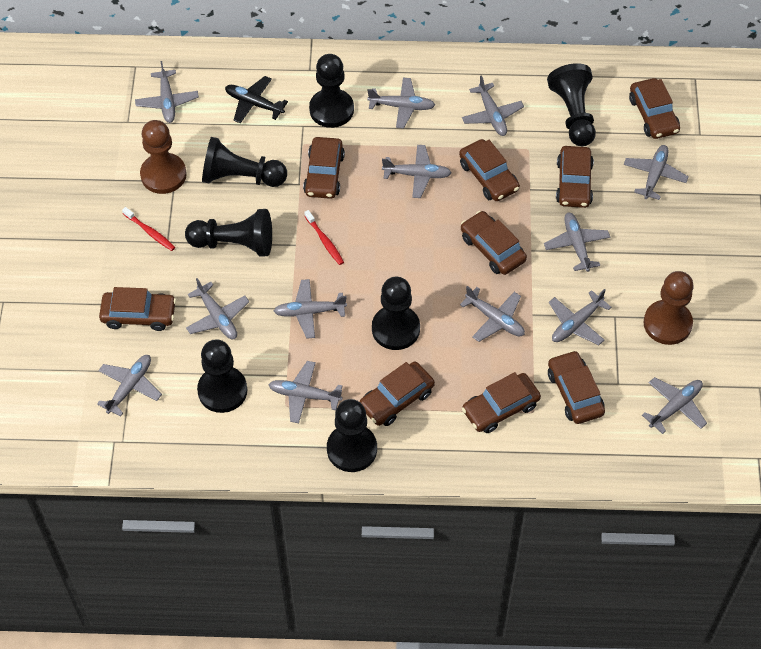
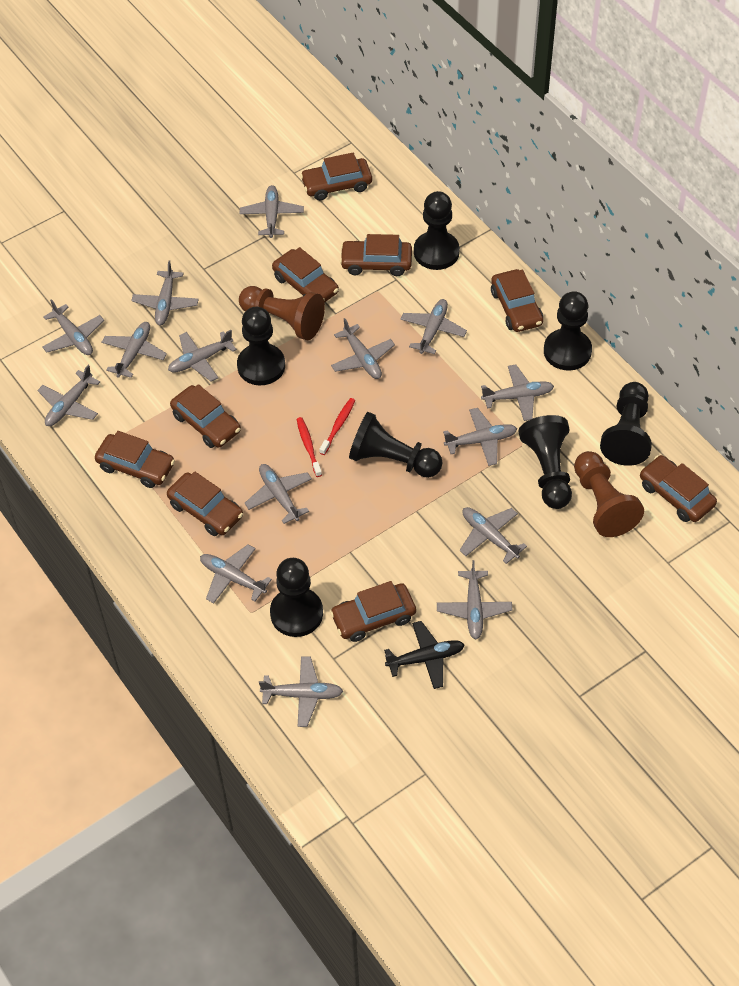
grey plane: [97,355,162,417] [135,61,199,123] [186,278,249,339] [268,361,343,423] [274,279,347,339] [367,78,435,128] [382,145,452,198] [460,286,525,342] [462,75,524,136] [544,213,610,272] [549,289,612,345] [624,145,689,200] [642,377,707,434] = 13 -> [37,365,100,426] [42,299,104,355] [101,322,167,378] [131,261,199,325] [168,330,237,382] [200,544,272,603] [240,185,304,238] [244,464,312,524] [259,656,343,727] [331,318,395,379] [400,299,467,354] [437,560,512,639] [443,408,517,466] [459,507,527,564] [481,365,554,421] = 15

